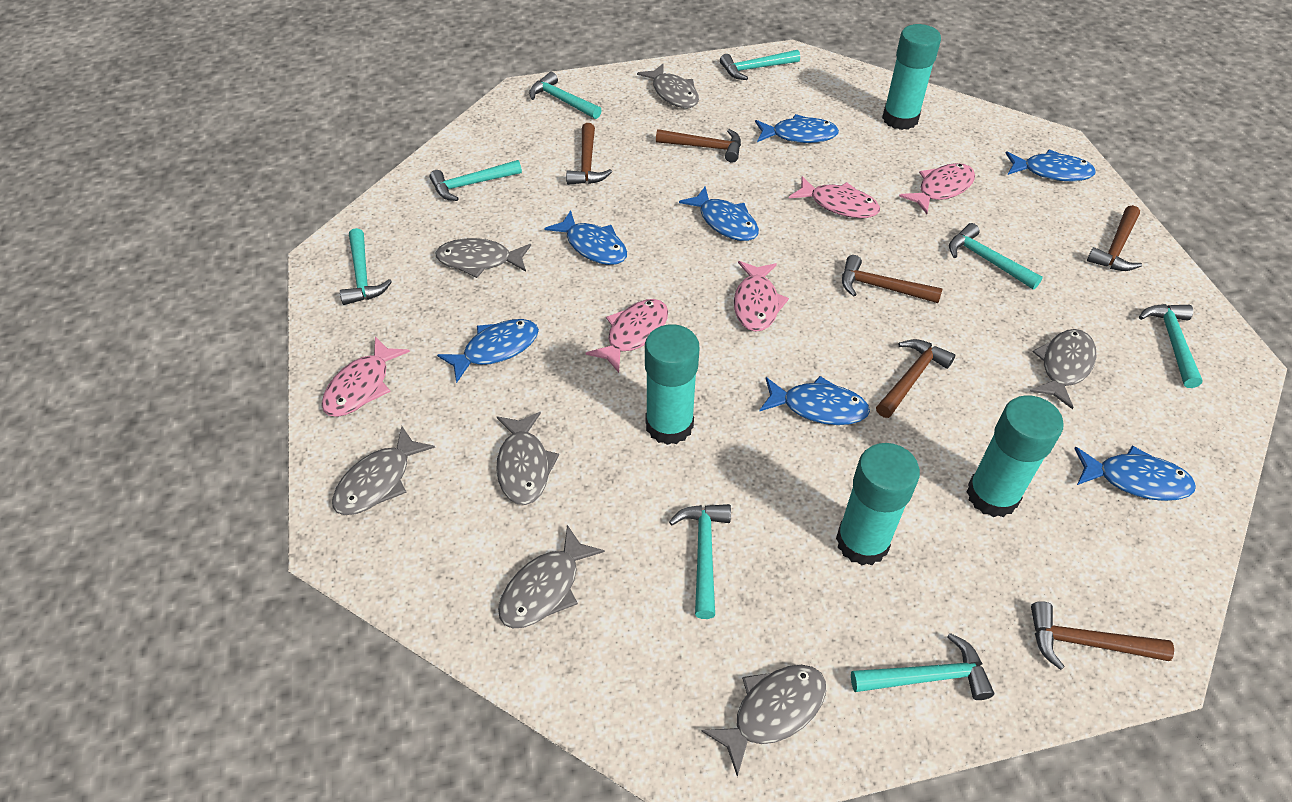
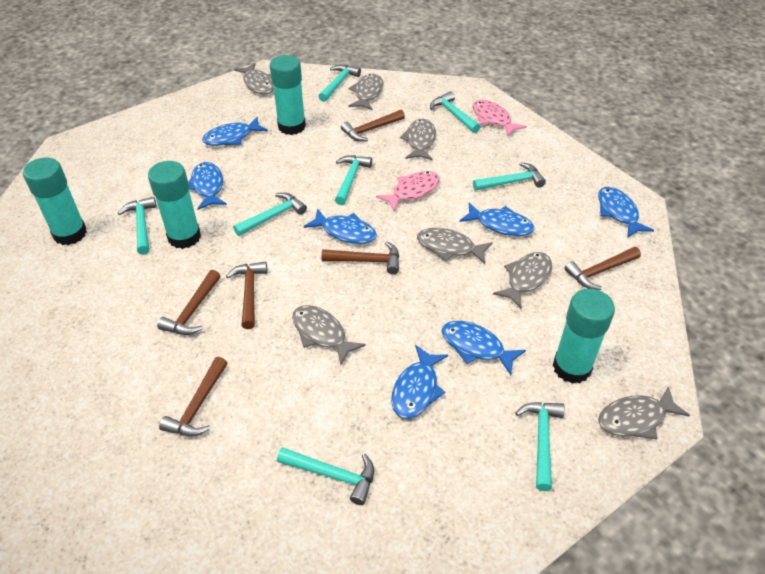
pink fish: [322,337,410,417] [586,299,668,373] [734,261,789,332] [789,176,880,218] [899,163,975,214] = 5 -> [376,171,440,211] [472,100,527,136] = 2

